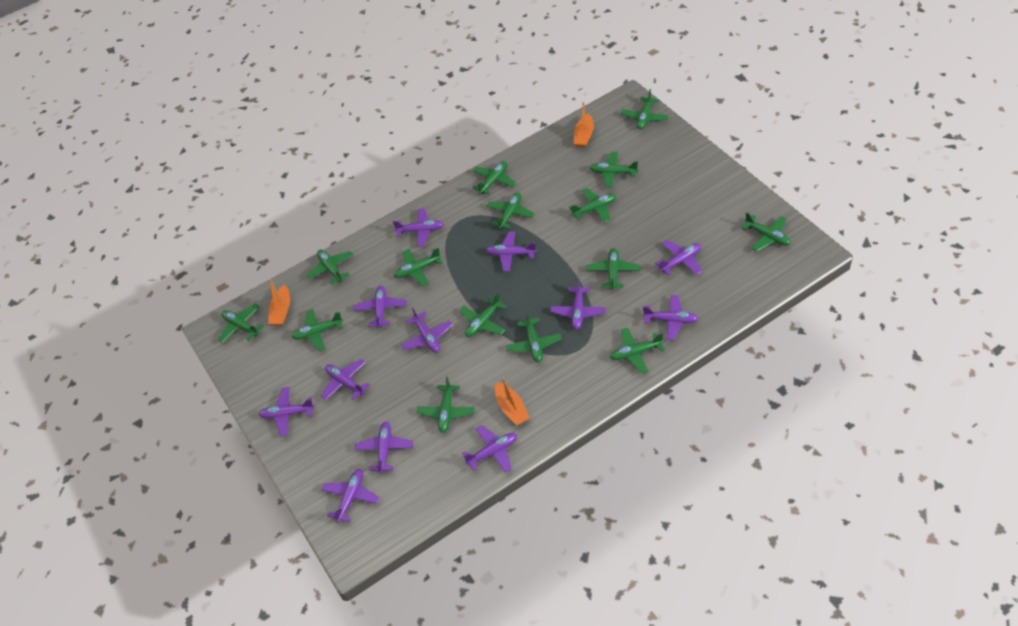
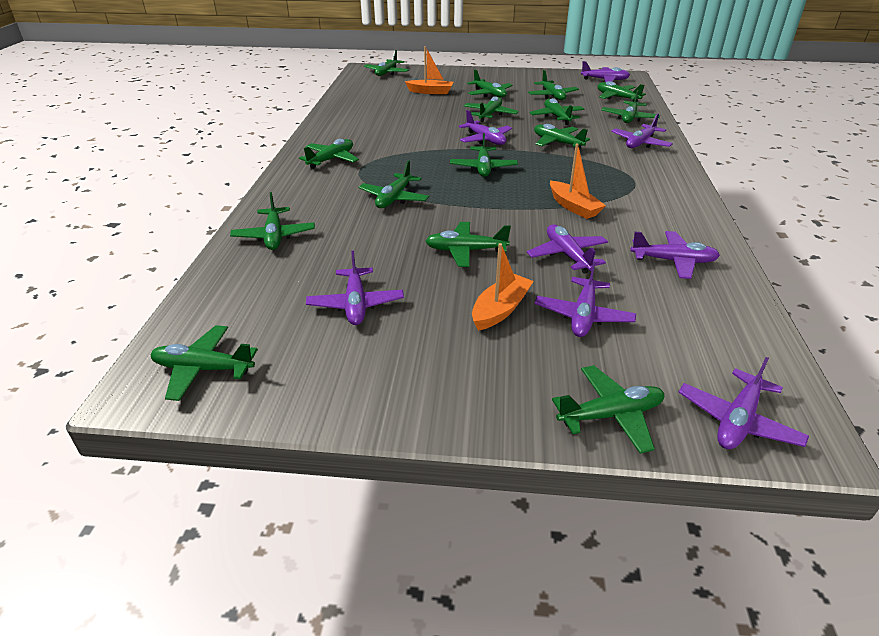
purple plane: [259,387,315,436] [321,359,370,400] [321,469,379,522] [354,286,407,328] [355,422,413,474] [393,208,444,247] [401,308,453,353] [462,425,517,473] [486,231,537,272] [550,279,606,330] [643,295,698,341] [655,240,702,276] = 12 -> [306,251,404,325] [459,110,512,145] [527,225,608,274] [535,262,636,337] [581,61,630,82] [611,114,673,148] [630,231,720,279] [679,357,809,449] = 8

